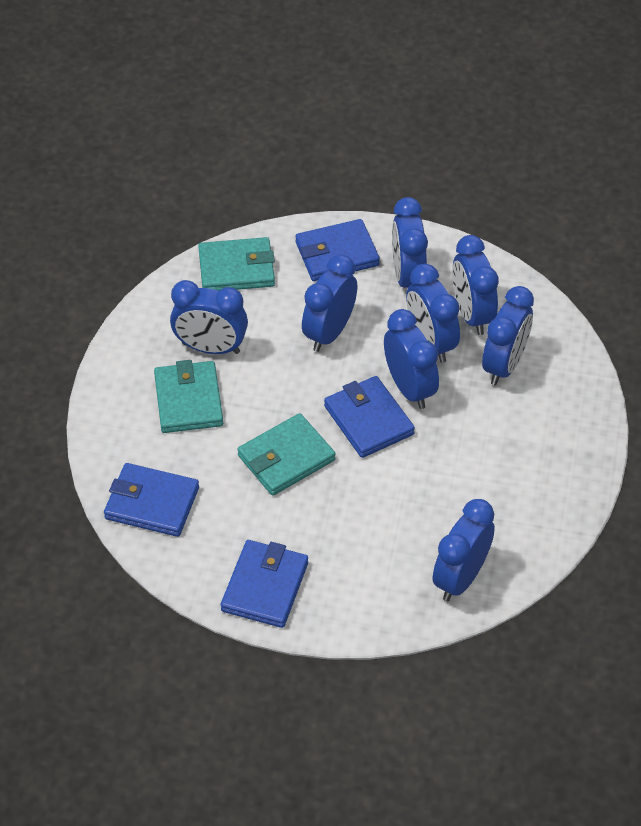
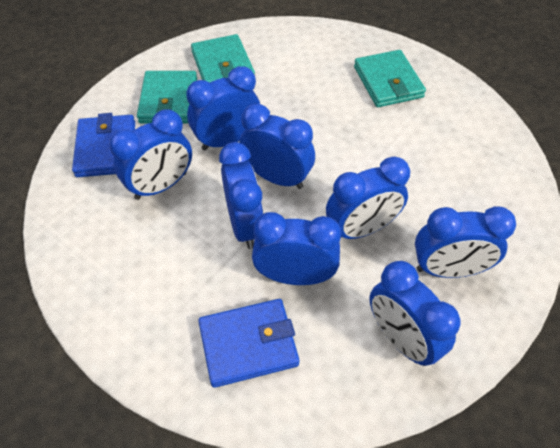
blue wallet: [104,463,199,537] [221,540,308,628] [295,219,380,281] [324,376,415,458] = 4 -> [72,113,135,177] [198,299,299,388] = 2

